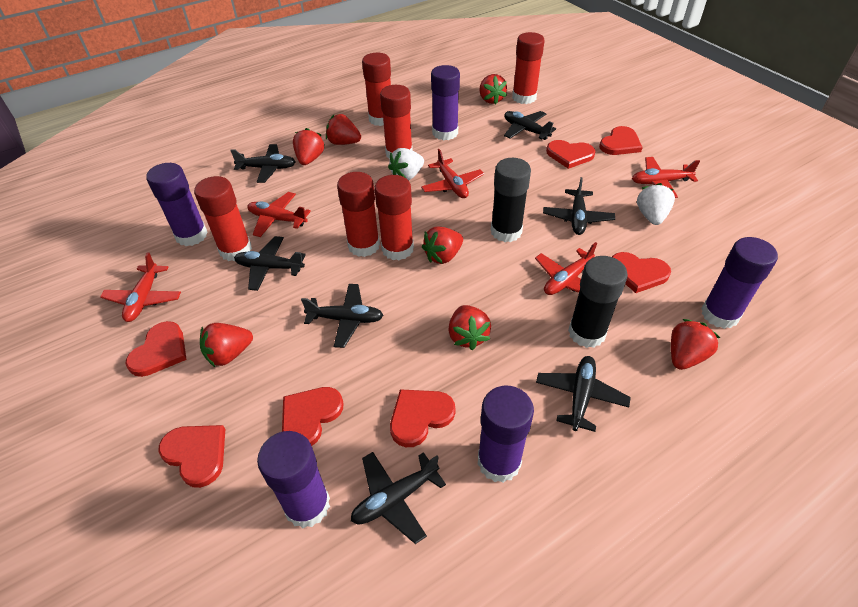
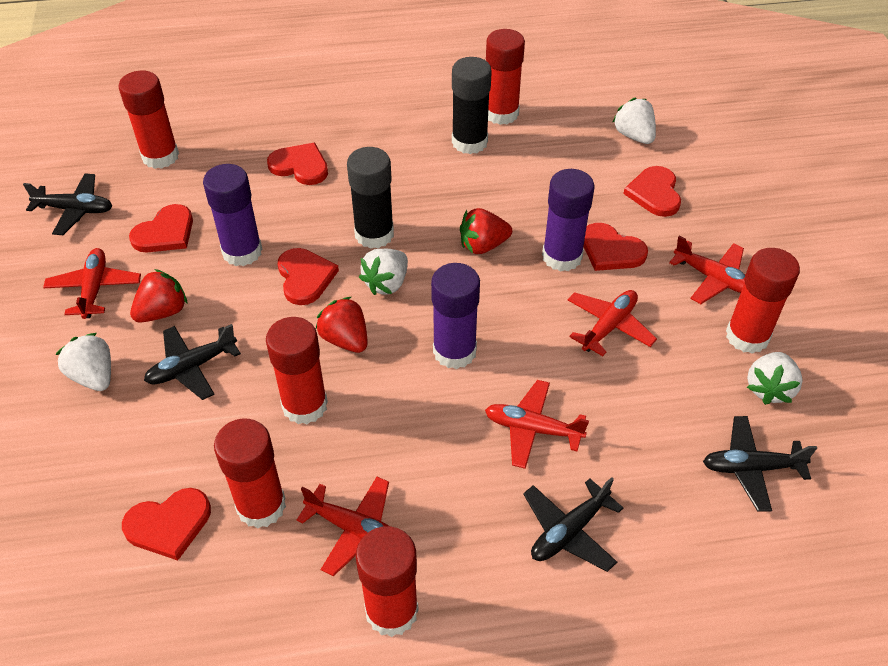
black plane: [230,144,296,183] [234,236,306,291] [301,284,384,348] [351,452,446,544] [504,111,556,140] [536,356,631,432] [543,177,615,235] = 7 -> [23,173,112,235] [144,324,241,400] [523,477,623,572] [703,416,817,512] = 4
purple glue stick: [146,163,208,246] [257,431,330,528] [431,65,460,140] [478,386,534,483] [701,237,778,329] = 5 -> [203,164,262,266] [431,263,480,369] [542,169,595,272] = 3
red heart: [125,321,187,377] [159,425,225,488] [282,387,344,446] [390,389,456,447] [546,140,596,169] [599,126,643,155] [612,252,671,293] = 7 -> [122,488,211,561] [129,204,193,252] [267,143,328,185] [278,248,339,305] [583,223,648,271] [623,166,681,217] = 6
red strawberry: [200,323,253,367] [293,128,324,165] [326,114,361,145] [422,226,463,264] [448,305,491,350] [479,74,507,105] [671,319,720,370] = 7 -> [130,269,188,323] [316,297,368,353] [460,208,512,254] = 3
white strawberry: [388,148,424,181] [637,183,675,225] = 2 -> [55,333,111,391] [359,249,408,295] [612,98,656,144] [747,352,803,405] = 4

